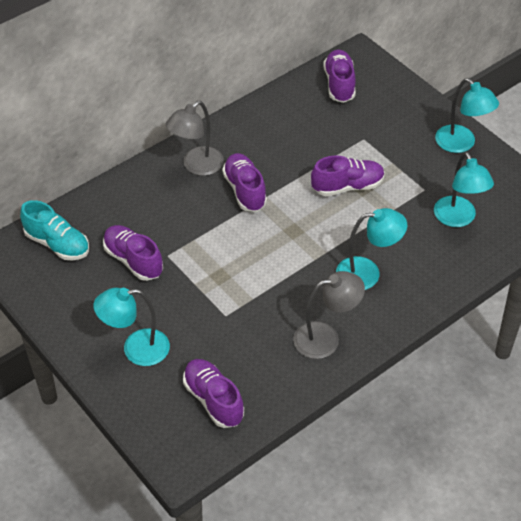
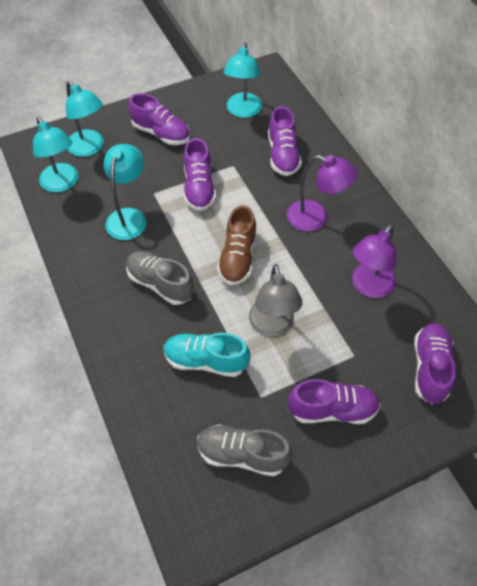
brown shoe: none = 0 -> [217,205,257,285] = 1
grey lamp: [166,101,224,176] [293,271,365,359] = 2 -> [249,264,303,337] = 1
grey shoe: none = 0 -> [126,251,194,305] [197,424,292,476] = 2
purple lamp: none = 0 -> [287,155,357,231] [352,224,396,298] = 2

